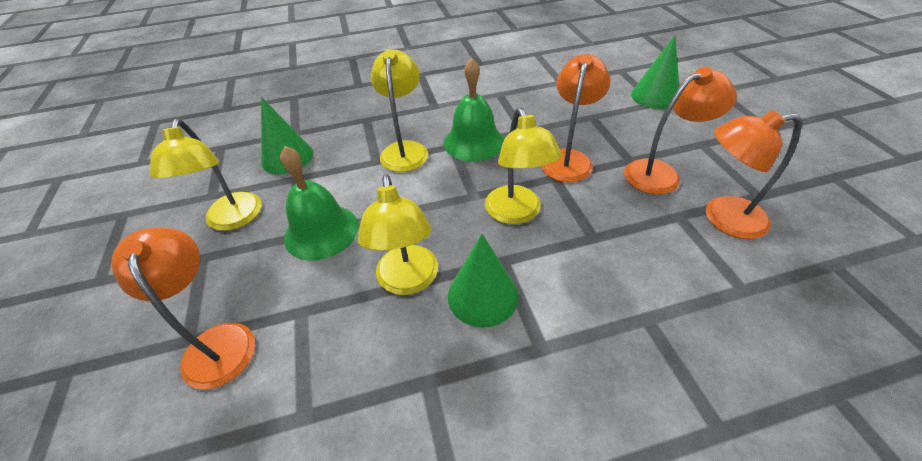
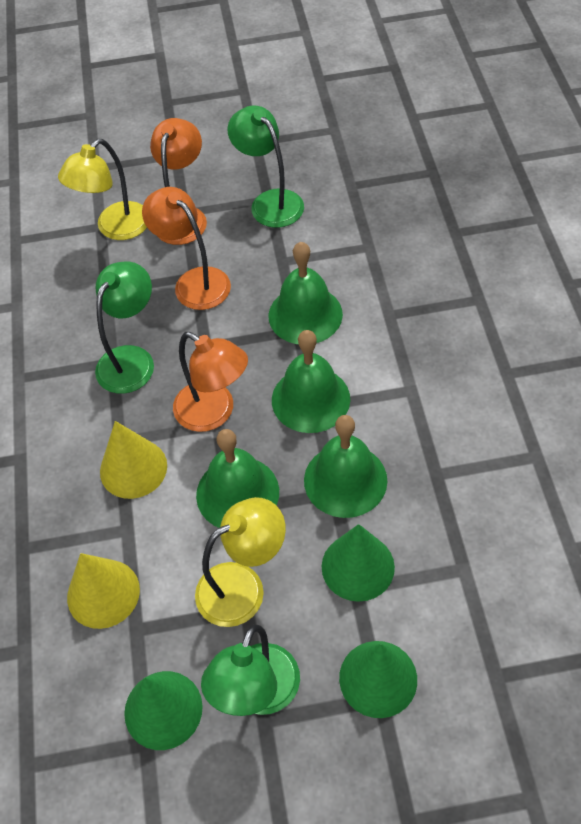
green bell: [280,146,358,261] [444,58,504,162] = 2 -> [196,429,279,528] [268,242,343,344] [272,330,350,433] [304,415,387,518] = 4
green lamp: none = 0 -> [95,261,154,394] [201,625,300,716] [227,106,304,228] = 3
orange lamp: [111,227,255,389] [541,54,611,183] [624,67,737,195] [706,110,801,239] = 4 -> [142,187,231,310] [150,118,207,245] [173,332,248,432] = 3
yellow cone: none = 0 -> [67,553,140,629] [100,421,167,499] = 2
yellow lamp: [150,119,262,231] [358,174,438,295] [371,49,428,172] [485,108,562,224] = 4 -> [58,139,147,240] [195,497,286,627] = 2

